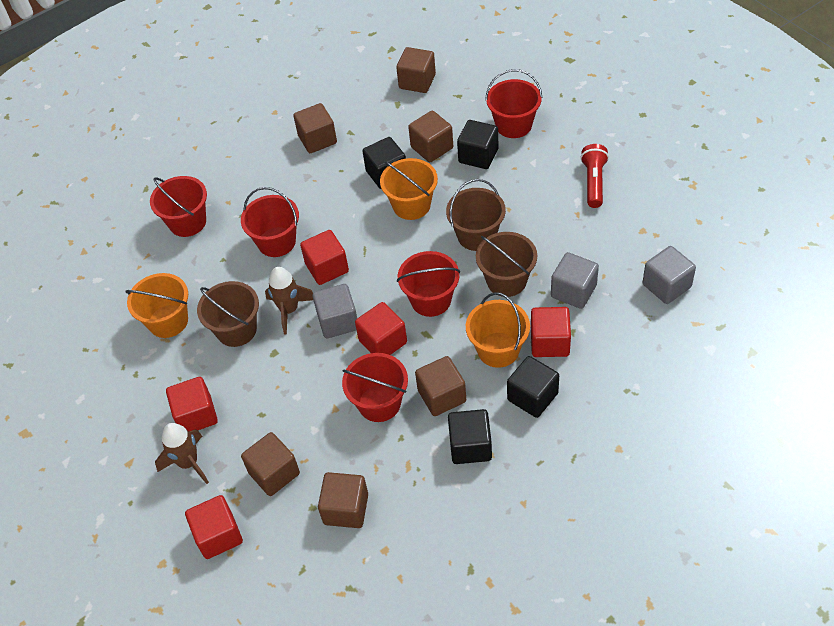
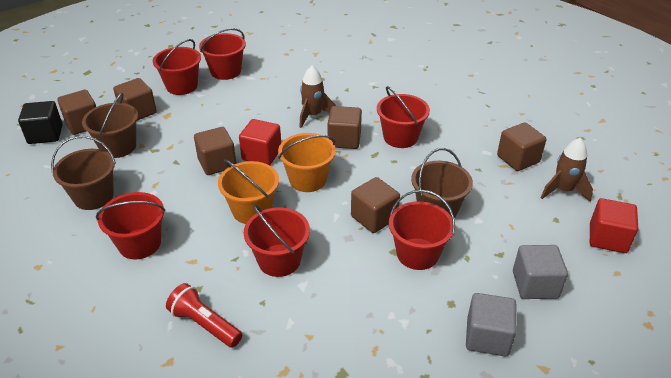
black cube: [362,137,406,189] [448,409,492,464] [457,120,498,169] [507,356,559,418] = 4 -> [18,101,63,144] = 1
grey cube: [313,284,357,339] [551,252,599,309] [642,246,696,304] = 3 -> [466,293,517,356] [513,245,568,299] = 2
orange bucket: [125,273,188,338] [380,158,438,220] [466,292,530,368] = 3 -> [218,159,279,224] [278,133,336,192] = 2
red bucket: [150,176,207,237] [241,187,299,257] [342,353,408,422] [397,251,460,317] [485,69,542,138] = 5 -> [96,192,165,260] [153,39,201,95] [199,28,246,80] [244,205,310,277] [377,86,430,148] [389,190,455,270] = 6
red cube: [166,377,218,432] [185,495,243,559] [300,230,349,285] [355,302,407,355] [531,307,571,357] = 5 -> [239,119,281,165] [590,198,638,253] = 2

